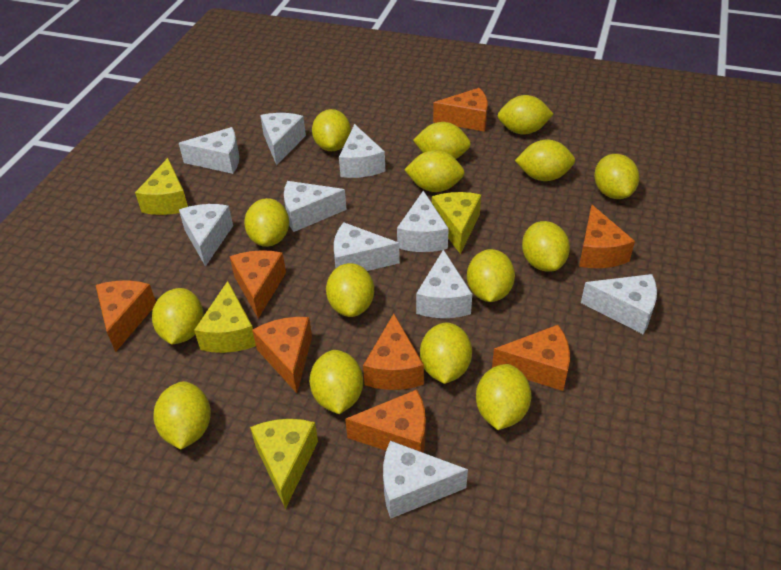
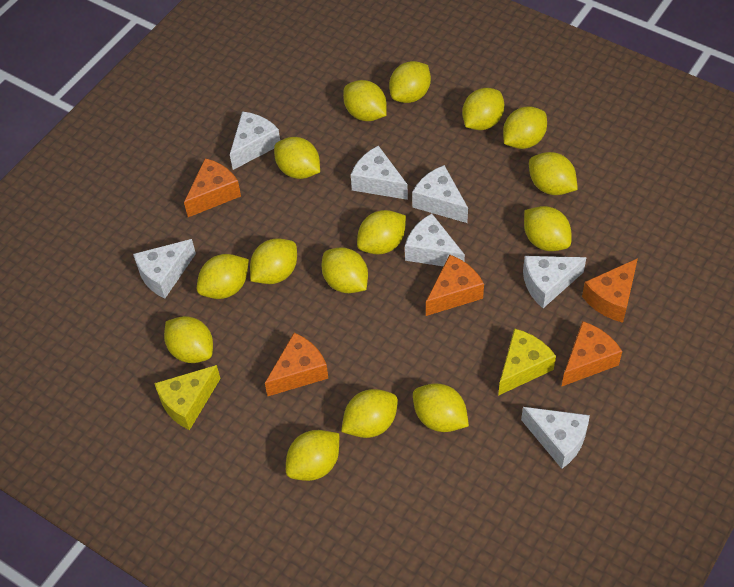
orange cheese: [96,281,156,352] [230,250,286,318] [252,317,312,393] [345,389,426,453] [363,314,424,390] [433,88,488,132] [492,325,570,391] [579,205,635,268] = 8 -> [184,158,241,217] [265,333,328,396] [426,254,484,316] [561,321,622,387] [582,258,638,323] = 5
white cheese: [179,127,239,174] [179,204,233,267] [260,113,306,166] [284,181,347,232] [334,222,400,271] [339,124,385,178] [383,441,468,519] [397,191,449,252] [416,249,472,318] [581,274,657,334] = 10 -> [133,239,196,298] [230,111,280,170] [351,146,408,200] [405,213,465,266] [412,165,468,223] [521,407,590,469] [523,256,587,308] = 7
yellow cheese: [135,158,188,215] [194,281,256,353] [250,419,318,509] [432,192,481,254] = 4 -> [154,365,221,430] [498,328,556,396] = 2

